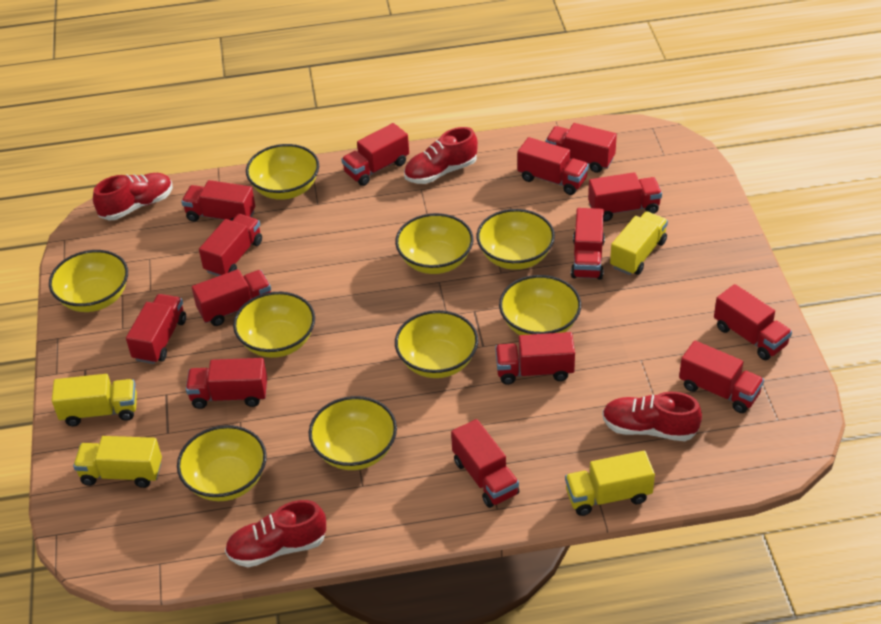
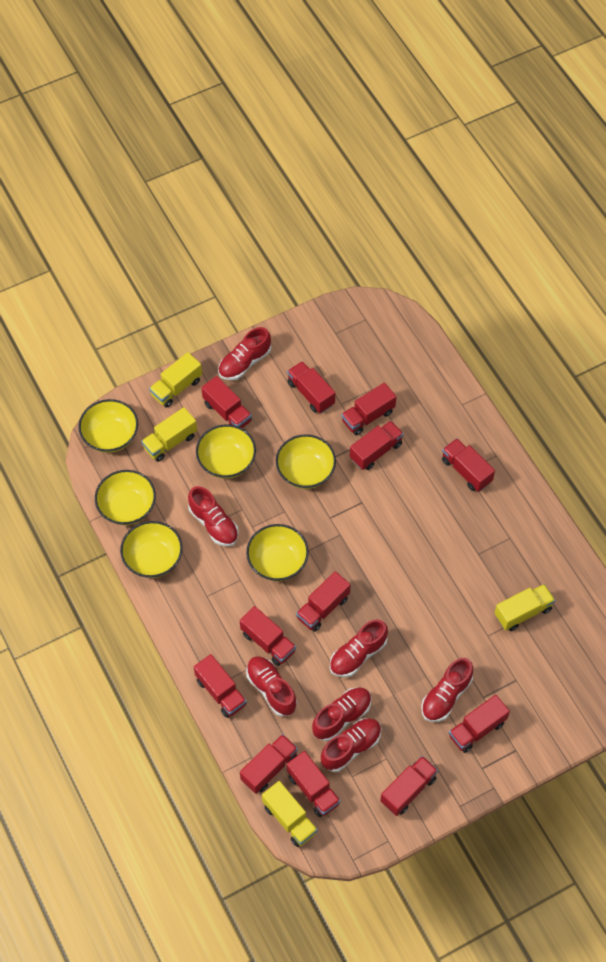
red shoe: [93,173,173,220] [225,500,326,567] [404,127,478,184] [602,392,702,441] = 4 -> [188,486,239,546] [218,327,271,380] [246,656,297,717] [312,687,372,741] [321,718,382,772] [330,619,388,677] [421,658,473,722] = 7
red truck: [126,294,186,364] [181,180,255,222] [186,358,267,409] [192,269,271,326] [199,214,262,276] [341,123,409,186] [451,419,519,508] [495,332,575,385] [517,137,589,195] [545,123,617,173] [571,208,605,280] [588,172,662,222] [679,341,764,413] [714,284,792,360] = 14 -> [194,654,247,718] [201,376,252,428] [240,606,296,666] [240,734,298,794] [287,361,335,413] [287,751,341,817] [296,571,351,632] [341,383,397,435] [350,421,404,470] [380,756,438,816] [442,438,495,492] [449,695,510,753] = 12
yellow bowl: [49,250,128,312] [177,425,267,501] [233,292,315,358] [246,144,319,200] [308,396,397,470] [395,213,473,274] [395,310,478,378] [476,209,555,270] [499,275,581,335] = 9 -> [78,399,138,453] [95,470,156,525] [120,521,183,578] [196,424,256,479] [246,524,309,581] [276,434,336,489] = 6

